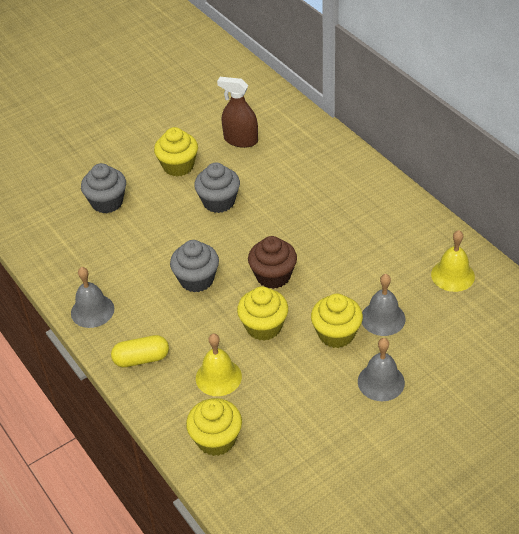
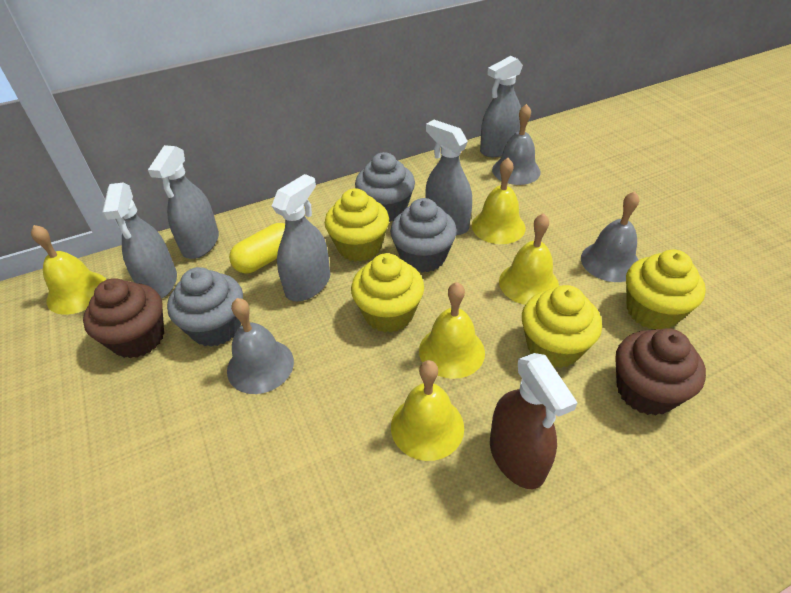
brown cupcake: [248,236,297,289] = 1 -> [83,278,164,358] [615,328,706,416] = 2
grey spray bottle: none = 0 -> [102,183,177,299] [148,145,219,259] [272,174,330,301] [426,120,472,235] [480,56,523,157] = 5
yellow bell: [196,334,242,396] [431,230,475,292] = 2 -> [31,225,107,315] [391,360,464,461] [419,282,485,379] [472,158,526,244] [499,213,559,305] = 5

